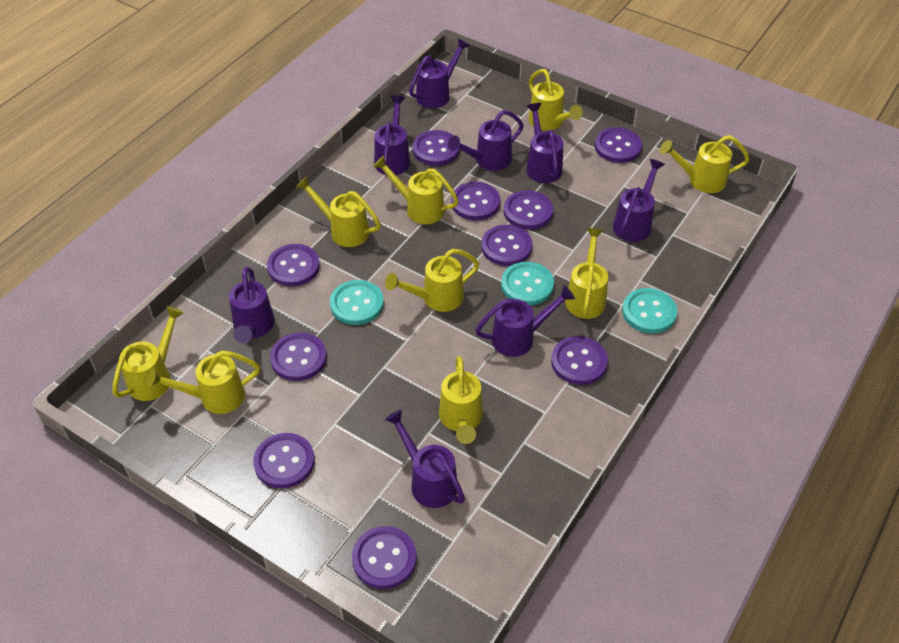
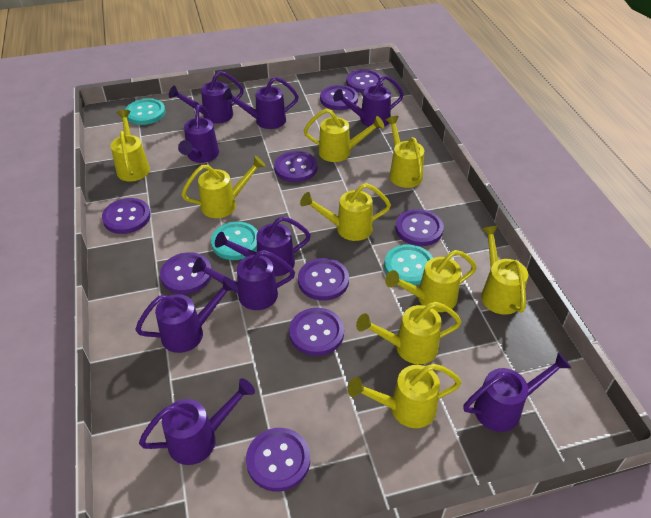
purple button: [253,433,315,489] [267,244,320,287] [270,333,327,381] [352,526,417,589] [413,130,460,166] [451,182,500,221] [481,225,532,266] [504,190,553,230] [551,336,608,385] [595,127,642,163] = 10 -> [102,198,151,234] [160,252,212,294] [246,428,310,492] [274,151,317,182] [289,308,344,356] [298,258,349,301] [320,85,358,110] [346,69,383,93] [395,209,444,246] = 9
purple watering can: [229,267,275,344] [374,95,410,175] [385,410,465,508] [409,38,470,108] [448,110,524,171] [475,285,575,357] [526,103,563,183] [613,159,665,242] = 8 -> [135,277,237,353] [139,378,255,465] [169,71,244,124] [178,105,219,163] [192,250,295,310] [215,216,311,276] [223,77,299,129] [333,75,404,128] [463,352,571,432] = 9

